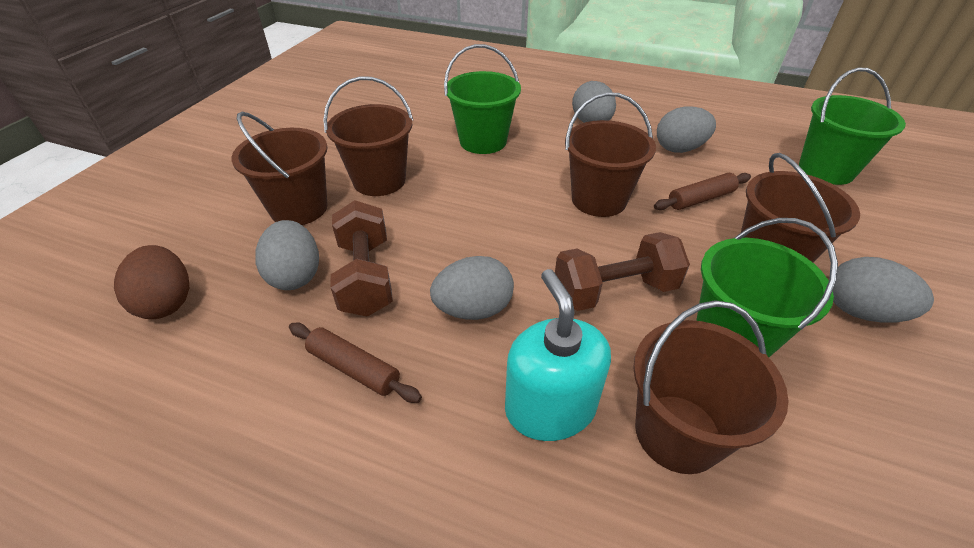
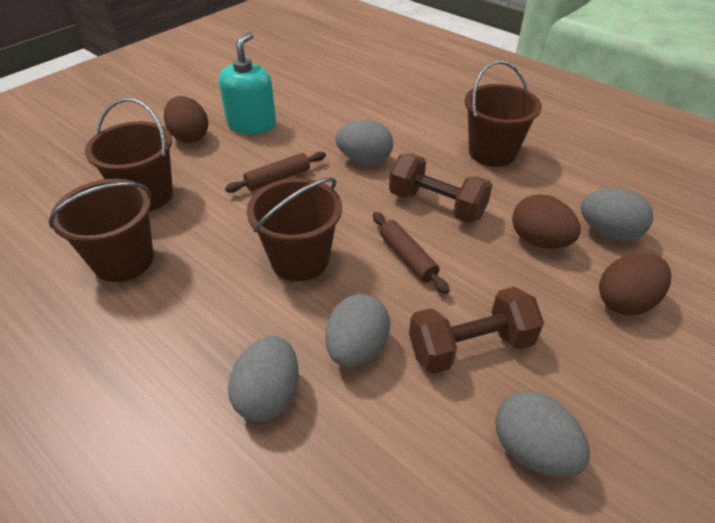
brown bucket: [231,112,328,225] [323,76,413,196] [565,92,656,217] [633,300,788,474] [741,153,860,262] = 5 -> [48,179,154,282] [85,98,173,211] [247,177,342,281] [464,60,542,167] = 4
brown egg: [114,245,189,319] = 1 -> [164,96,209,143] [512,194,581,249] [599,253,671,315] = 3
green bucket: [444,44,521,154] [696,218,838,357] [799,68,906,185] = 3 -> none = 0

